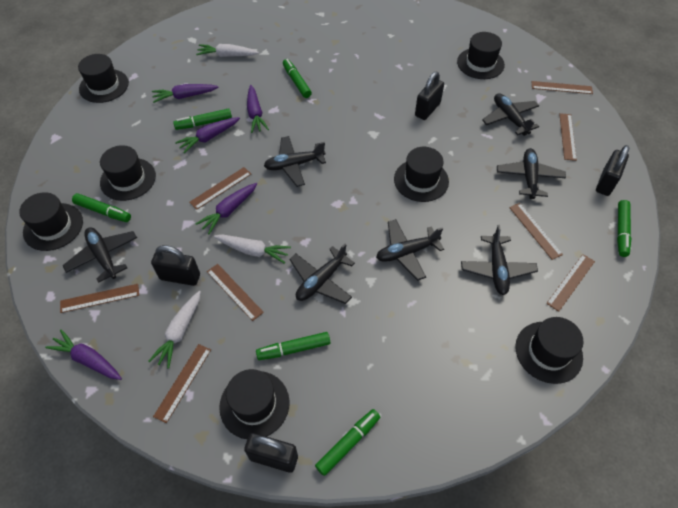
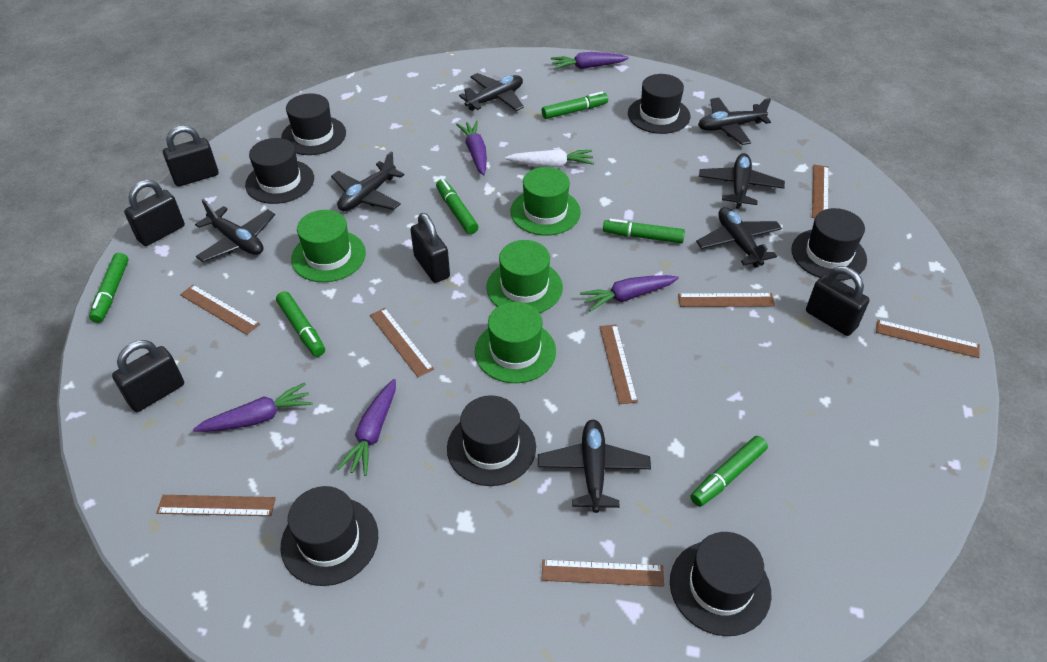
black padlock: [151,245,200,286] [244,433,298,473] [415,72,444,120] [596,145,629,196] = 4 -> [112,340,184,412] [124,180,185,246] [163,126,219,187] [410,213,450,283] [806,266,869,336] = 5
green hat: none = 0 -> [291,210,366,282] [475,302,556,383] [486,240,563,313] [510,167,581,236] = 4
white carrot: [149,291,201,369] [196,44,259,57] [214,234,291,264] = 3 -> [505,149,594,167] = 1

